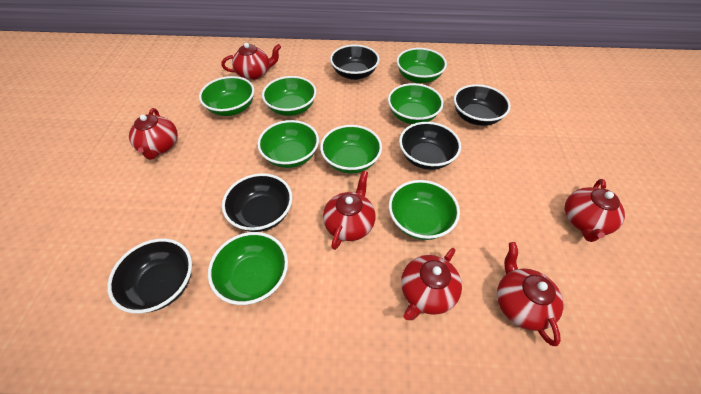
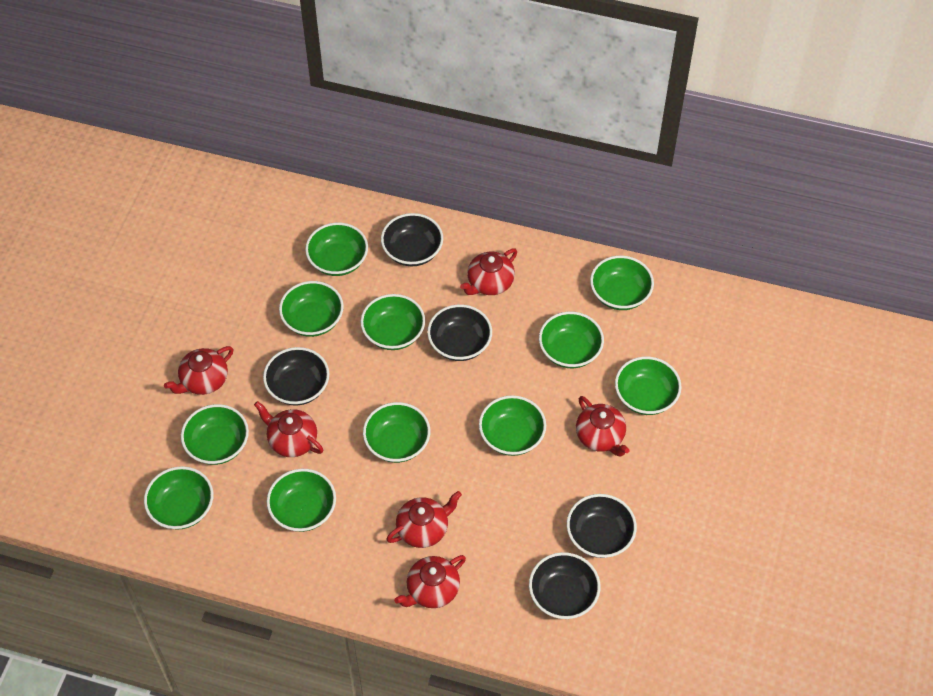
green bowl: [199,76,254,116] [208,232,288,305] [257,120,319,168] [262,76,316,116] [320,125,382,173] [388,83,444,124] [389,180,460,240] [397,48,447,83] = 8 -> [144,466,213,530] [181,404,249,465] [267,469,336,532] [279,281,344,337] [305,222,368,276] [360,294,425,350] [363,402,430,463] [479,395,546,456] [539,311,604,368] [590,256,654,310] [615,356,682,415] = 11

